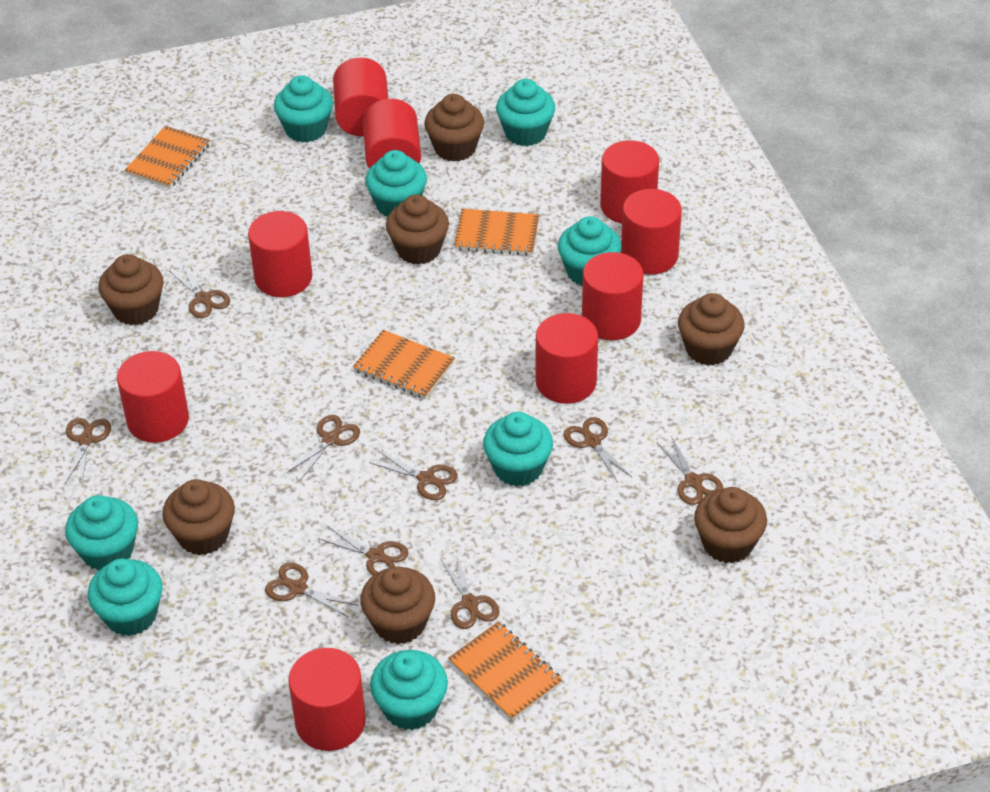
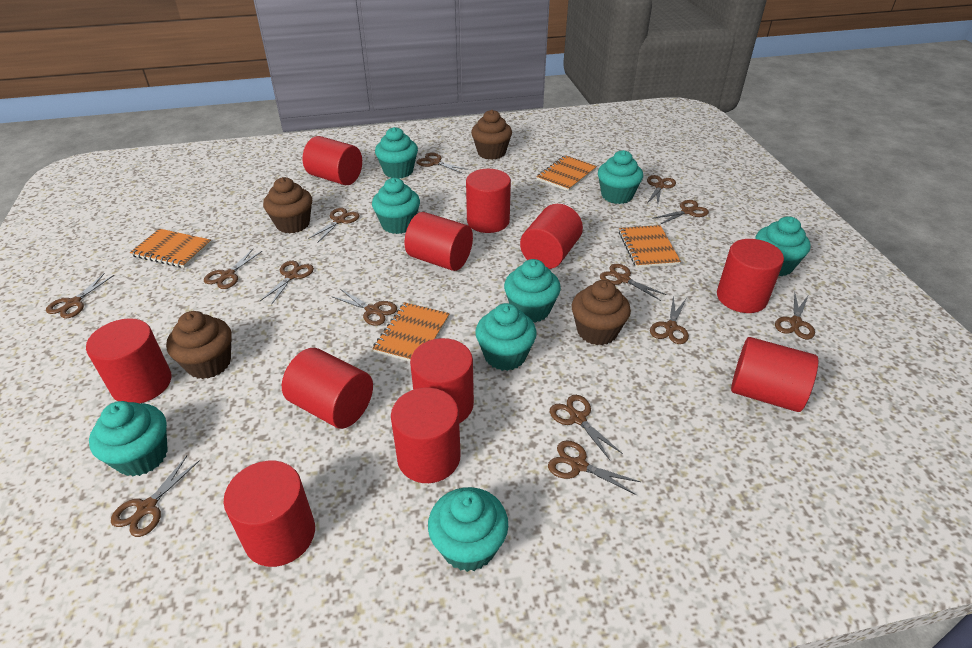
brown cupcake: [98,254,164,325] [162,479,235,555] [361,566,435,644] [386,195,449,265] [424,94,484,162] [678,293,744,366] [694,487,767,563] = 7 -> [166,311,232,379] [263,177,312,234] [471,110,512,160] [572,280,631,345] = 4
brown scissors: [65,418,111,484] [169,264,230,318] [265,563,357,618] [287,415,360,481] [317,526,409,575] [369,450,458,500] [440,552,499,629] [564,417,632,483] [656,436,723,505] = 9 -> [46,273,114,318] [111,456,200,537] [204,249,262,289] [260,261,314,305] [308,208,360,243] [331,289,397,326] [417,153,468,174] [548,440,641,495] [550,395,623,460] [600,264,667,301] [647,175,676,204] [650,295,689,344] [652,200,709,225] [775,292,815,339] = 14
red cylinder: [117,351,189,443] [248,211,312,297] [288,648,366,751] [333,58,388,136] [363,99,421,169] [536,313,598,404] [582,252,643,340] [600,140,659,224] [621,189,682,275] = 9 -> [86,318,172,403] [223,461,315,567] [282,348,373,429] [302,136,362,185] [391,387,461,483] [404,212,473,271] [410,338,474,423] [466,169,511,233] [520,204,583,269] [717,239,784,313] [731,337,818,412] = 11

